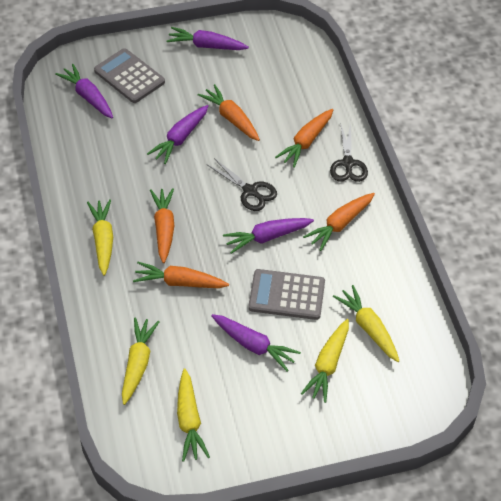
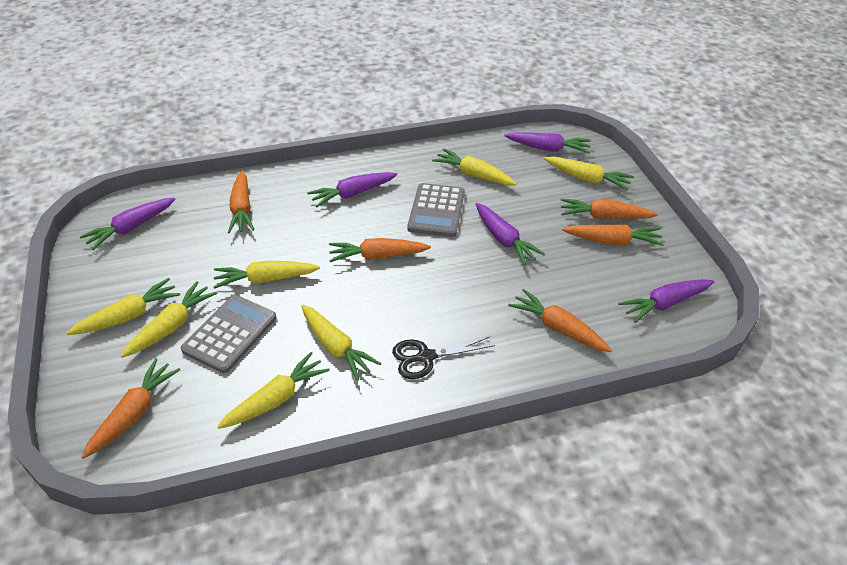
black scissors: [208,158,277,211] [330,122,368,182] = 2 -> [392,336,495,379] = 1
orange carrot: [133,262,229,288] [150,188,174,263] [198,84,260,141] [275,109,333,168] [303,193,375,251] = 5 -> [82,358,180,459] [228,171,255,233] [329,238,431,262] [508,289,612,352] [561,198,658,219] [562,225,664,246] = 6
yellow carrot: [87,199,113,276] [122,317,160,405] [177,369,210,462] [301,319,349,403] [333,285,399,362] = 5 -> [66,278,180,335] [121,281,217,358] [214,261,320,289] [217,352,330,429] [301,304,382,381] [432,148,517,185] [544,157,634,191] = 7

